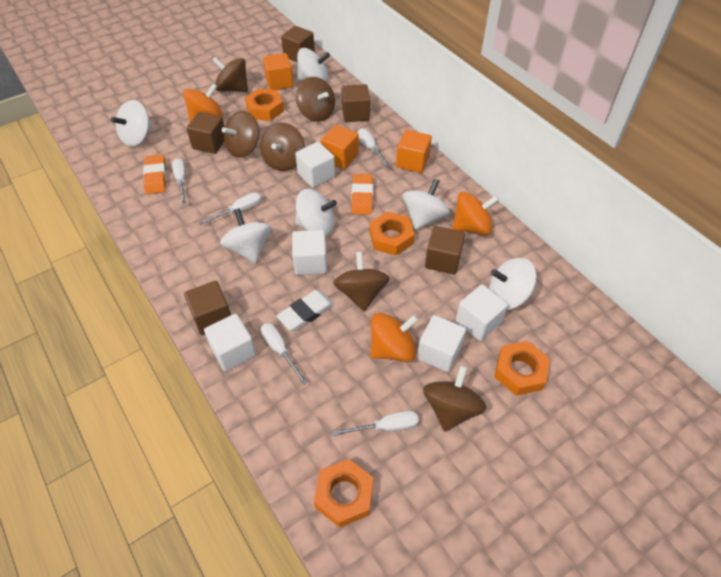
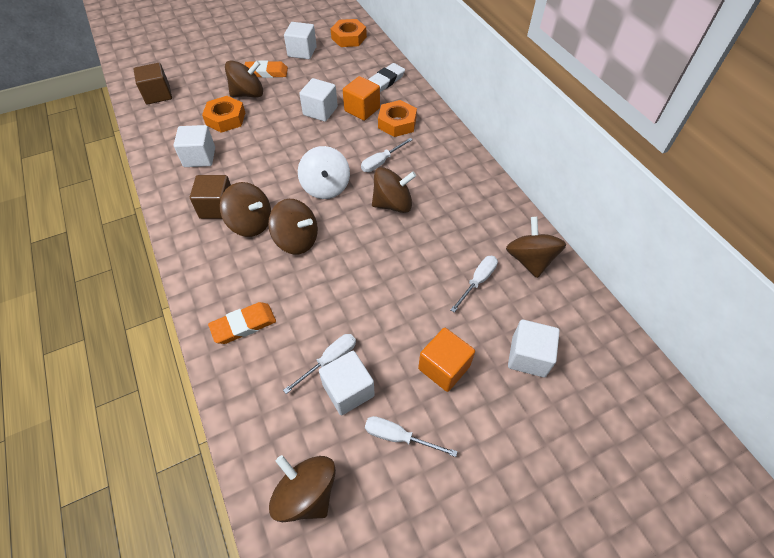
brown cube: [184,281,231,335] [186,112,225,154] [281,26,315,62] [341,84,370,122] [425,226,465,274] = 5 -> [134,63,172,104] [190,175,231,219] = 2
orange cube: [263,53,294,90] [321,125,359,169] [396,130,432,173] = 3 -> [343,76,380,121] [418,328,475,392] = 2
orange nut: [245,89,284,121] [314,459,373,528] [369,212,415,256] [494,341,550,396] = 4 -> [202,96,245,133] [331,19,367,47] [378,100,417,137] = 3
orange spinning top: [183,83,223,122] [371,313,419,362] [452,192,499,235] = 3 -> none = 0
white screwdriver: [172,158,186,205] [199,192,261,225] [261,323,307,385] [332,411,419,436] [358,128,391,168] = 5 -> [283,334,356,394] [361,138,413,172] [365,416,458,457] [450,256,498,312] = 4
white spinning top: [111,100,152,147] [220,208,271,263] [296,189,337,237] [297,48,330,82] [403,179,450,230] [489,258,537,310] = 6 -> [298,146,350,199] = 1

